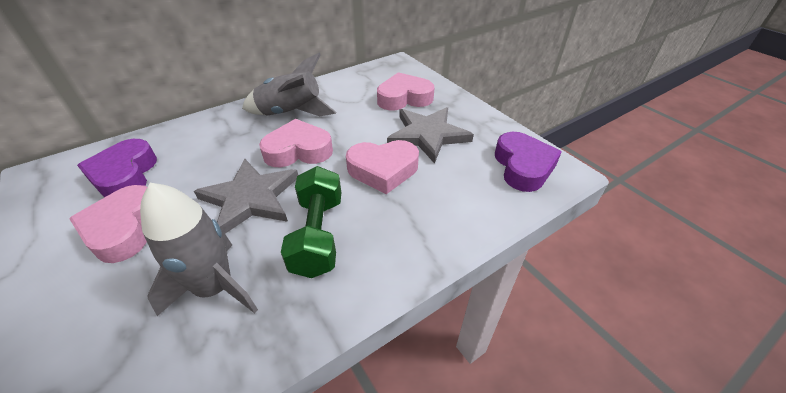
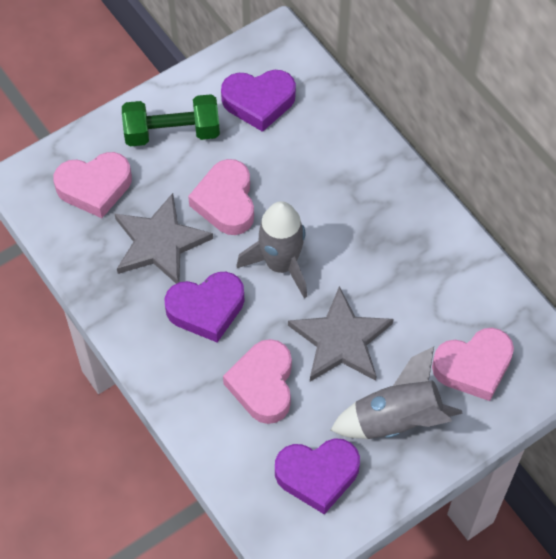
purple heart: [77,139,157,197] [495,132,562,192] = 2 -> [164,272,245,342] [221,70,296,132] [275,438,360,514] = 3

